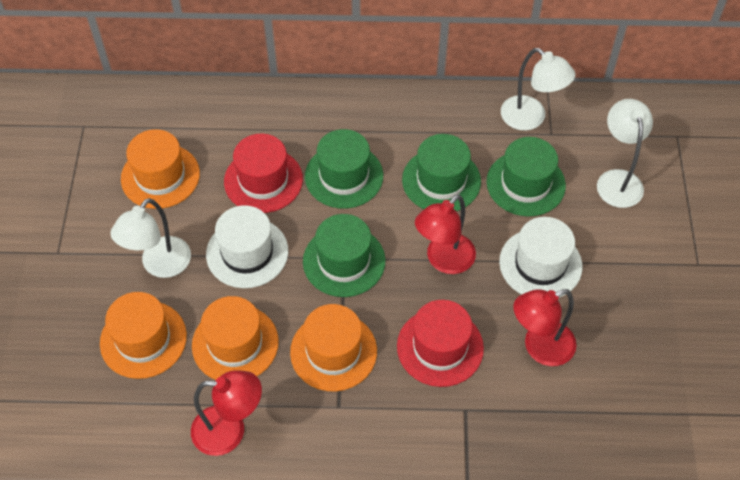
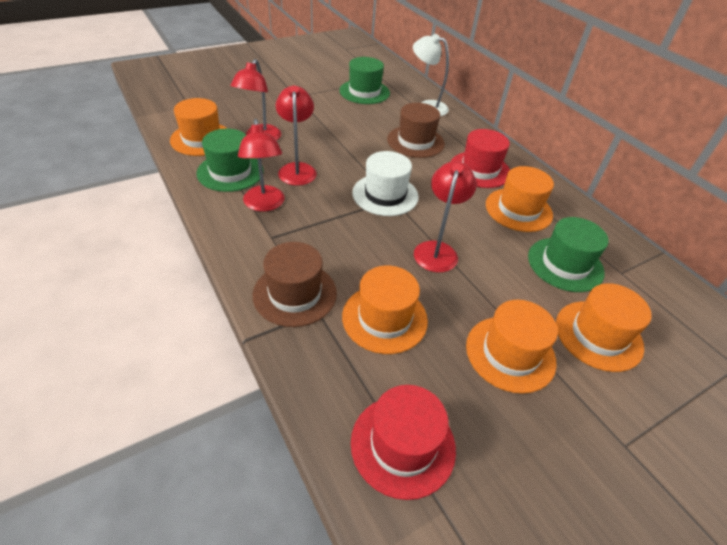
brown hat: none = 0 -> [253,242,337,327] [387,103,445,158] = 2
green hat: [303,214,385,297] [305,129,383,209] [402,134,481,211] [486,137,566,217] = 4 -> [196,129,264,192] [340,57,390,104] [528,217,608,292] = 3
orange hat: [100,292,187,379] [121,129,200,209] [192,296,279,380] [290,304,377,391] = 4 -> [170,98,228,156] [342,266,428,354] [466,300,558,394] [486,166,554,232] [556,283,652,372] = 5
red lamp: [191,370,262,456] [415,194,476,274] [513,289,577,366] = 3 -> [231,59,281,141] [238,119,285,212] [276,86,317,186] [414,161,477,273] = 4
white hat: [206,205,288,288] [499,217,583,298] = 2 -> [352,151,419,216] = 1
white lamp: [110,198,191,278] [501,48,576,131] [597,99,653,208] = 3 -> [413,34,449,116] = 1

